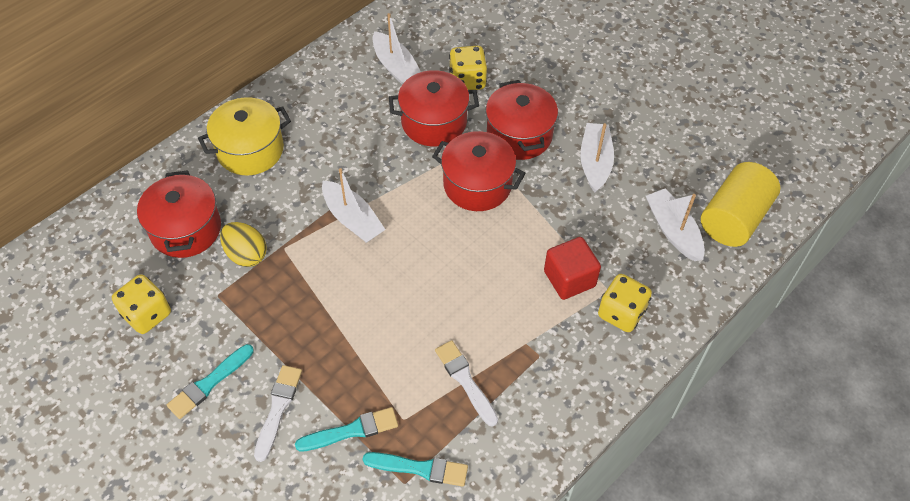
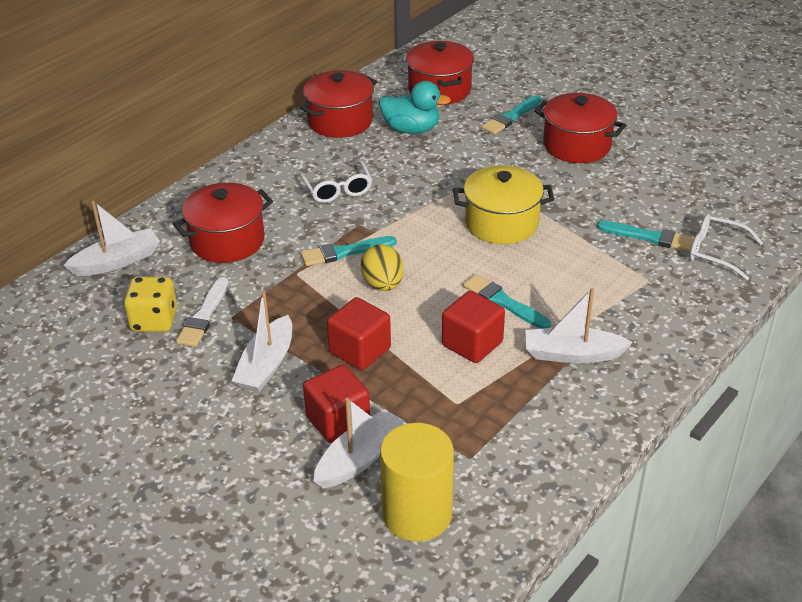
red cube: [544,237,601,300] = 1 -> [303,365,370,443] [327,297,391,370] [442,291,505,363] = 3
turquoise brush: [167,344,254,419] [295,407,398,452] [363,452,468,487] = 3 -> [301,236,396,266] [463,275,551,329] [481,95,542,134] [597,220,694,251] = 4
turquoise duck: none = 0 -> [379,81,451,134] = 1
white brush: [254,365,302,462] [435,340,498,427] = 2 -> [176,277,229,347] = 1
white glasses: none = 0 -> [299,160,372,203] [689,214,763,281] = 2
yellow dice: [112,274,171,334] [449,46,487,90] [598,274,652,332] = 3 -> [123,276,177,332] = 1

